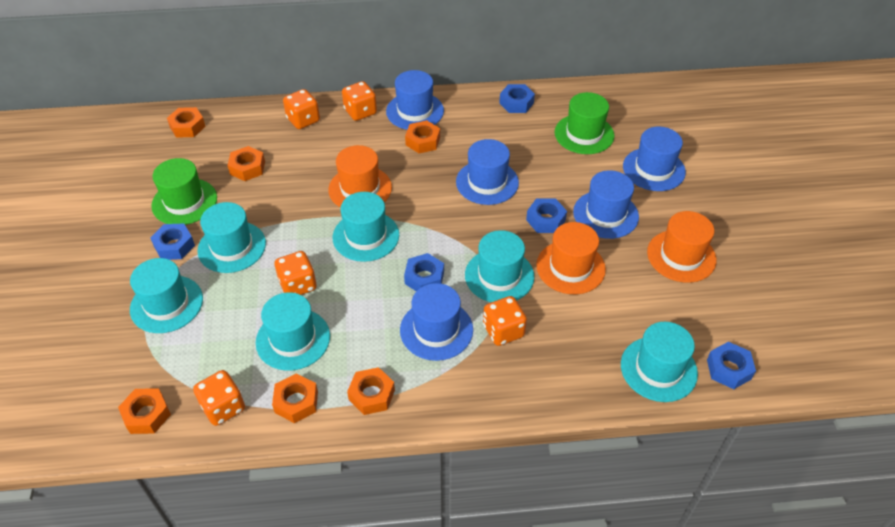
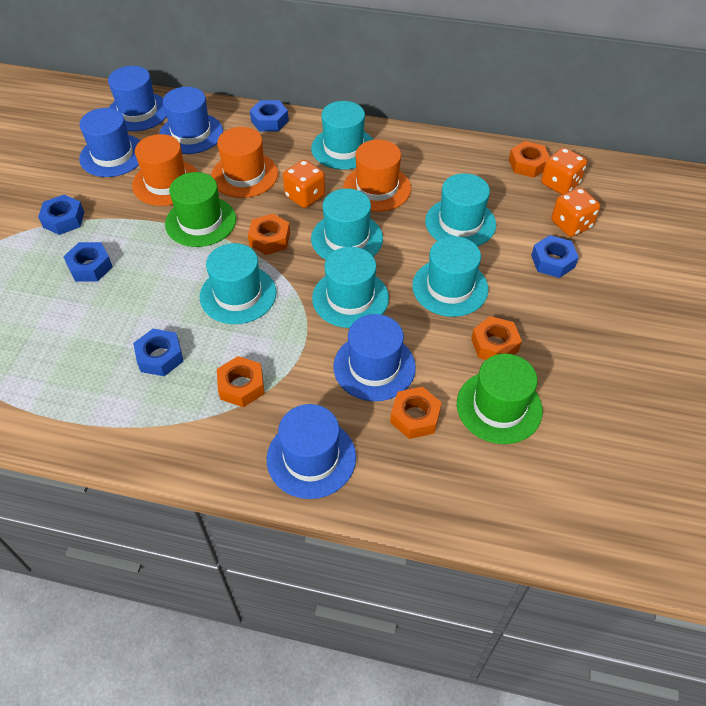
orange dice: [193,370,245,426] [275,251,317,295] [283,89,320,129] [342,81,377,121] [483,296,527,346] = 5 -> [283,160,325,208] [541,148,587,195] [551,188,600,237] = 3
orange nut: [118,388,171,434] [167,107,206,138] [227,146,265,181] [272,373,318,423] [347,367,395,415] [405,120,440,153] = 6 -> [217,356,265,407] [248,214,290,255] [390,387,442,439] [471,316,522,360] [509,141,550,178] = 5

